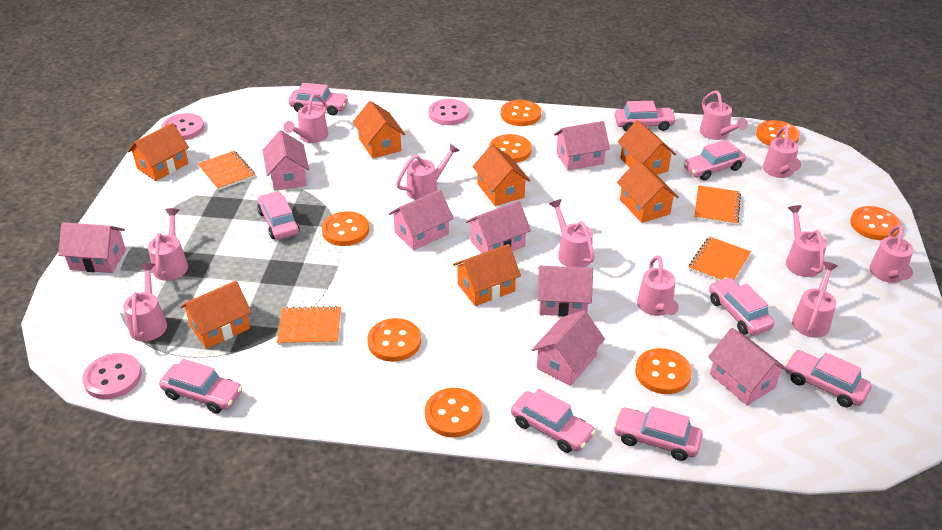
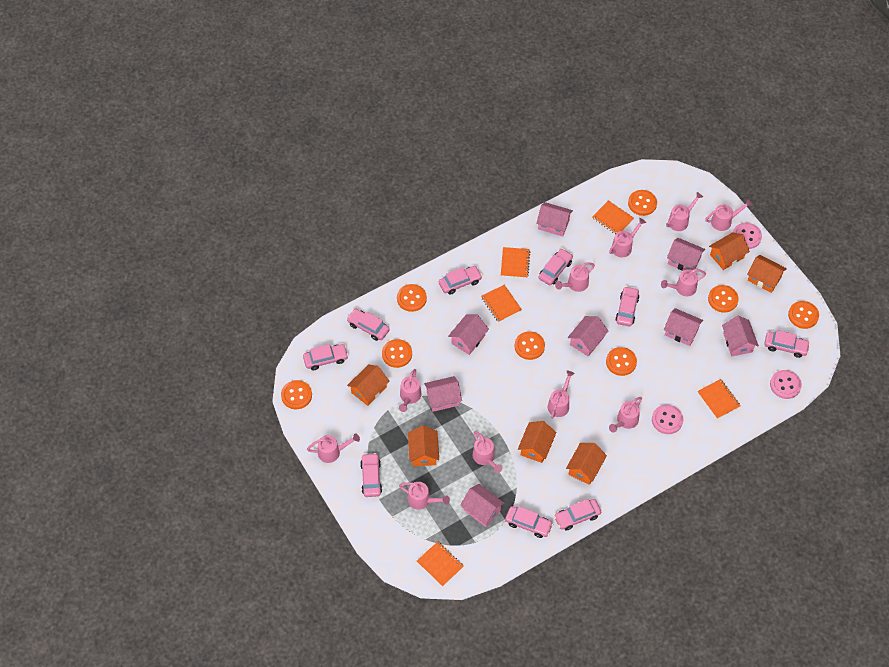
orange house: [128,123,189,181] [180,281,252,349] [353,101,405,159] [453,244,521,306] [472,145,531,206] [617,160,679,223] [618,120,676,175] = 7 -> [347,365,390,406] [408,426,439,466] [518,421,556,463] [566,443,607,485] [709,232,750,270] [747,255,787,293] = 6
orange notebook: [198,151,255,191] [277,306,341,345] [689,236,751,281] [694,185,741,225] = 4 -> [417,542,463,587] [481,285,522,322] [501,247,530,278] [592,200,634,234] [697,379,741,419] = 5

